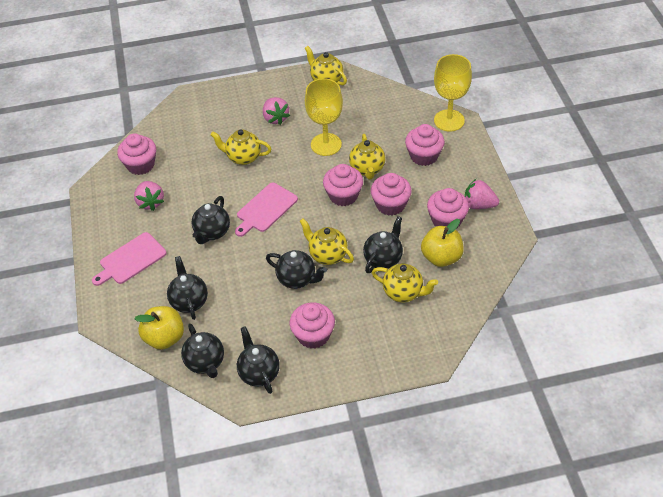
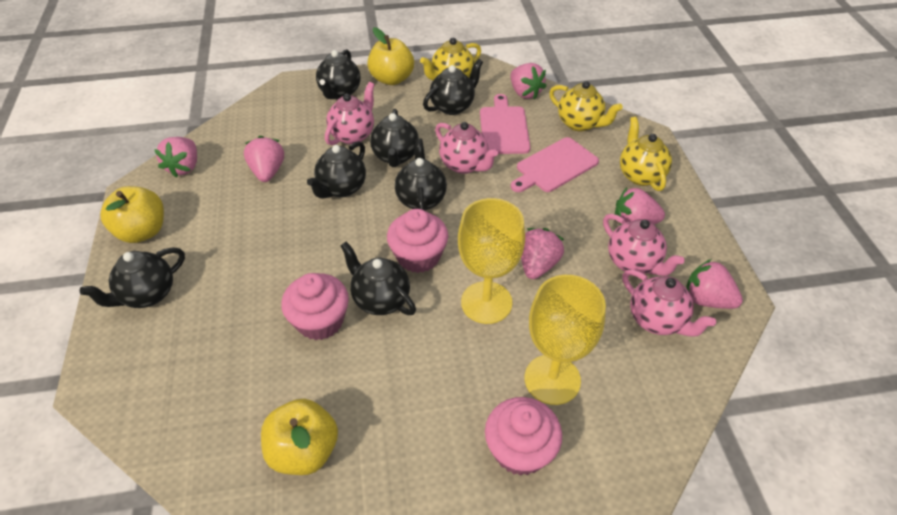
black teapot: [167,256,208,320] [181,324,224,378] [191,196,230,244] [237,326,280,394] [266,250,327,289] [363,216,403,273] = 6 -> [80,247,185,308] [307,141,366,199] [316,49,360,99] [341,242,416,315] [370,109,419,167] [395,139,447,210] [423,59,483,115] = 7
pink cupcake: [117,133,156,175] [289,303,335,349] [323,164,363,206] [371,173,412,216] [405,124,445,166] [427,188,469,228] = 6 -> [281,273,349,340] [387,209,448,273] [485,397,562,476] = 3
pink strawberry: [134,181,164,211] [263,97,290,125] [465,179,499,209] = 3 -> [154,137,197,178] [244,136,284,182] [511,63,547,99] [521,228,564,279] [615,188,665,225] [686,259,743,309] = 6
pink teapot: none = 0 -> [325,82,375,145] [435,122,498,174] [603,214,685,276] [622,270,716,336] = 4
yellow apple: [135,306,184,350] [421,219,464,267] = 2 -> [100,186,164,243] [261,399,338,475] [367,27,414,85] = 3
yellow teapot: [210,129,271,165] [300,218,354,265] [305,46,347,85] [349,134,385,179] [371,263,438,303] = 5 -> [420,38,481,80] [549,81,623,132] [620,117,672,191] = 3

